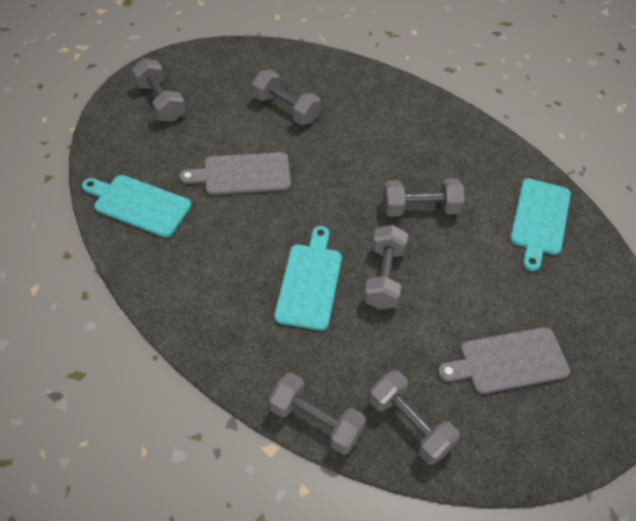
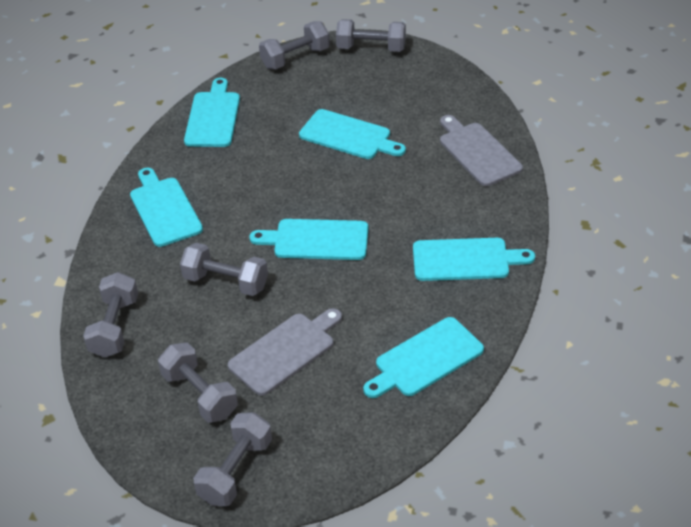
turquoise cutting board: [82,175,191,238] [274,226,342,331] [510,178,571,271] = 3 -> [130,168,203,247] [184,77,240,147] [249,219,369,260] [299,109,406,159] [363,317,484,398] [413,238,535,281] = 6

